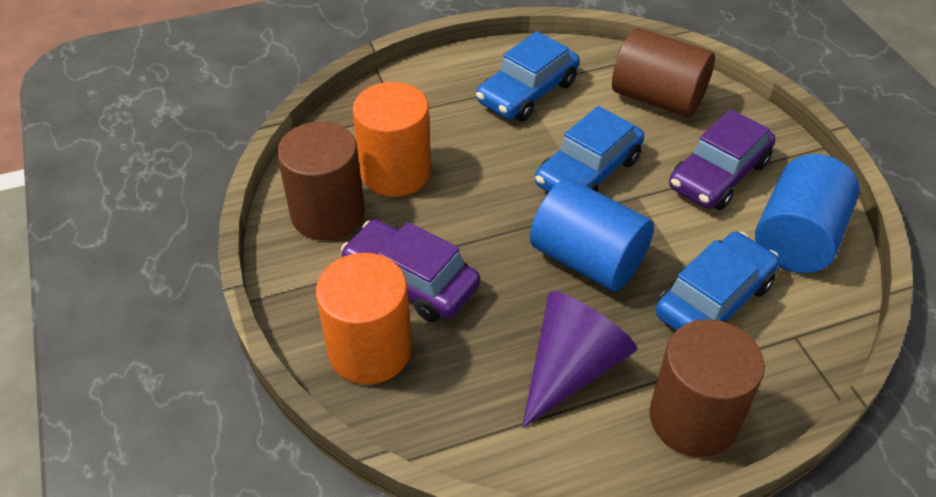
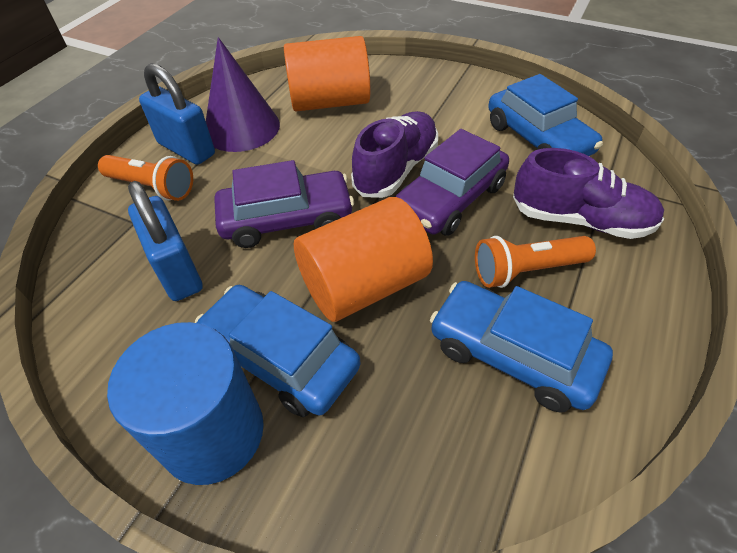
blue cylinder: [530,178,654,291] [755,154,860,273] = 2 -> [107,322,264,485] = 1
blue padlock: none = 0 -> [128,181,203,301] [139,63,215,165] = 2
brown cylinder: [277,121,365,240] [612,28,715,117] [650,319,765,457] = 3 -> none = 0
orange flashlight: none = 0 -> [98,155,193,201] [475,236,596,288] = 2
purple shoe: none = 0 -> [351,111,438,198] [513,148,664,239] = 2

